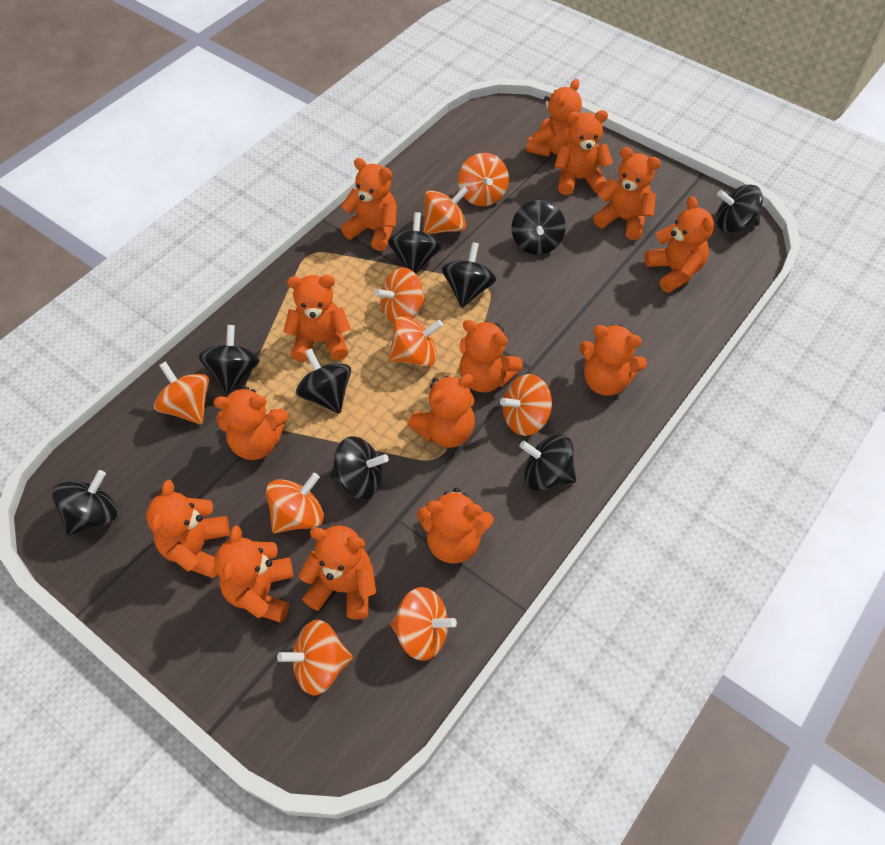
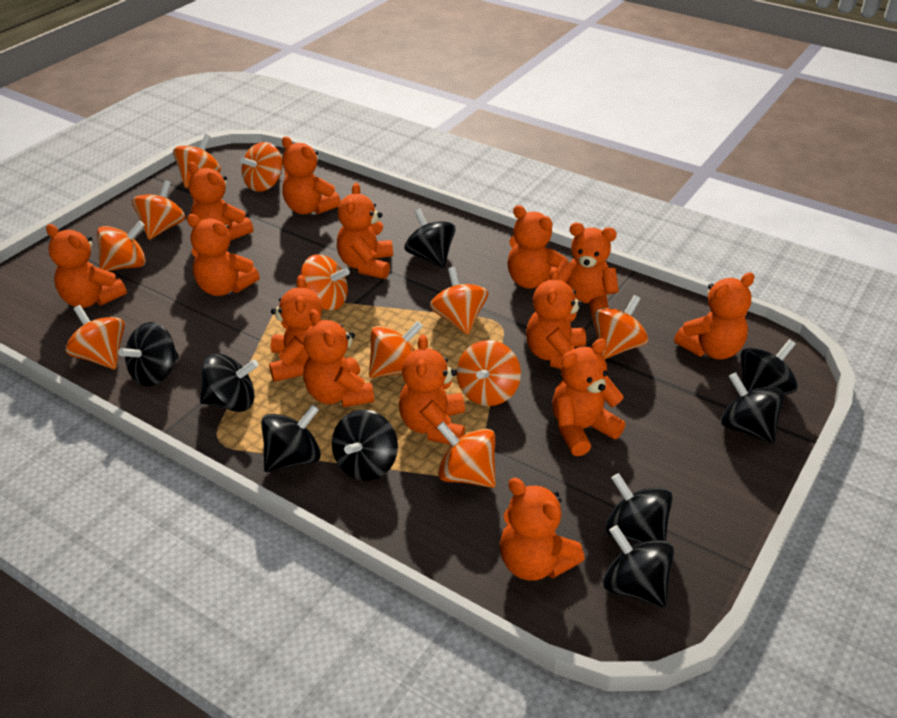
orange spinning top: [154,361,209,425] [266,473,324,533] [277,620,353,695] [375,268,426,324] [389,316,443,367] [391,587,457,661] [423,187,468,234] [458,153,509,206] [500,374,552,436] = 9 -> [65,305,125,369] [97,221,146,271] [132,180,185,240] [173,134,221,188] [240,142,282,192] [301,254,350,310] [369,321,423,378] [430,267,488,335] [437,422,496,488] [457,340,521,406] [592,295,648,359] = 11

